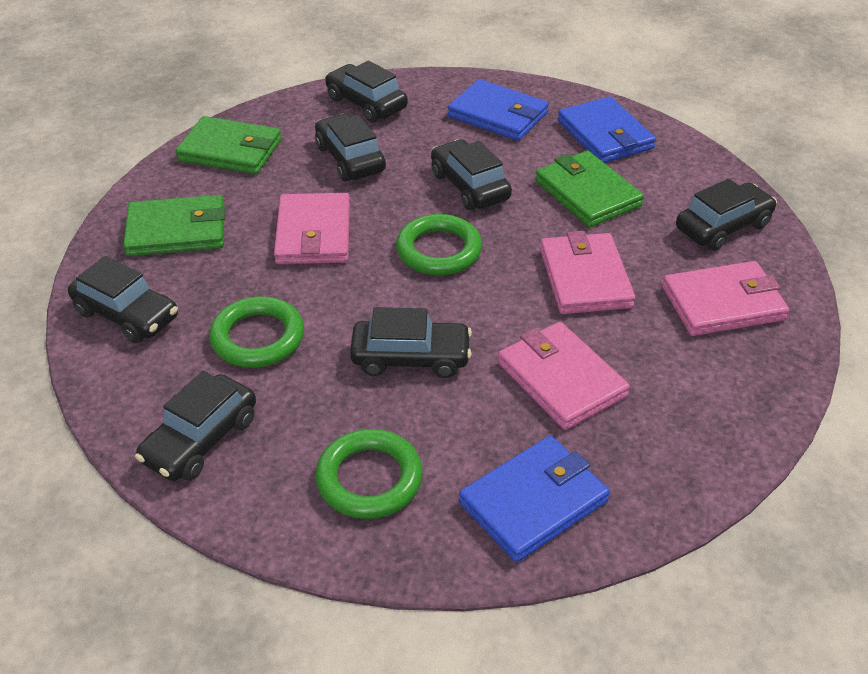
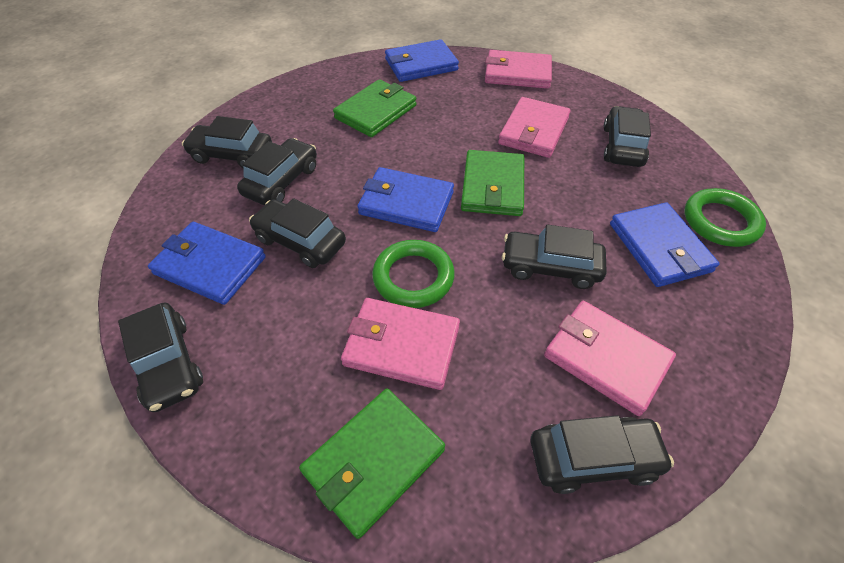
blue wallet: [448,79,549,141] [459,436,610,562] [558,96,656,163] = 3 -> [148,222,266,305] [357,167,454,232] [385,39,459,82] [610,202,719,287] = 4
green ring: [209,296,304,368] [315,429,423,519] [396,214,482,275] = 3 -> [372,240,455,308] [685,188,766,247] = 2

